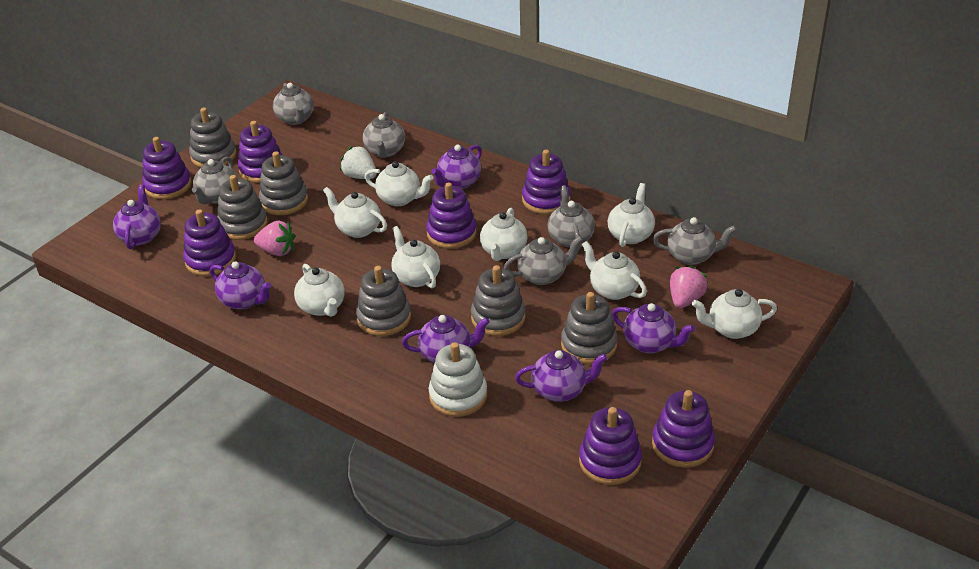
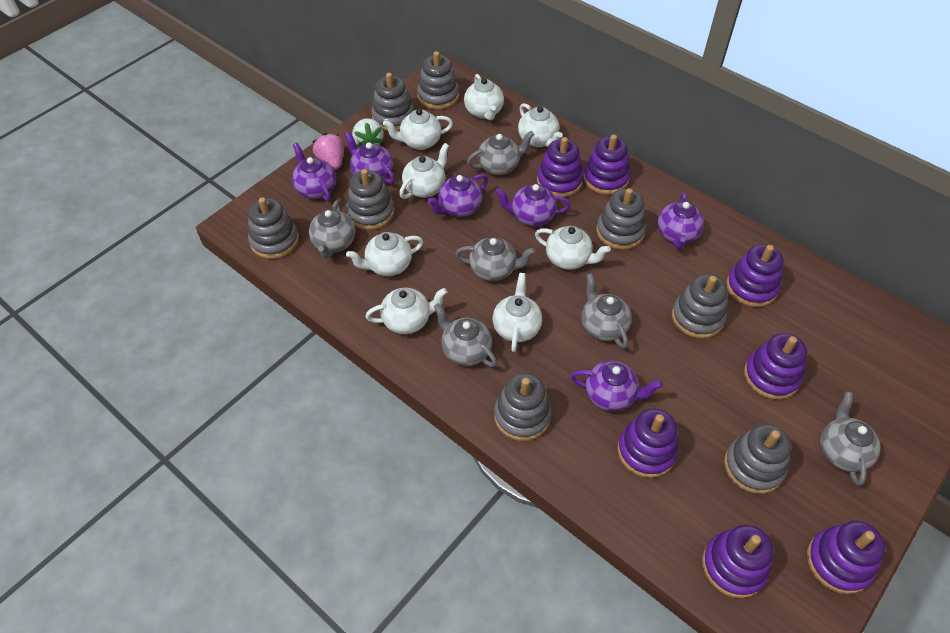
grey stacking toy: [189,108,236,168] [217,175,268,240] [259,151,308,215] [356,266,411,336] [471,265,526,336] [561,292,618,364] = 6 -> [248,197,299,259] [346,169,394,230] [371,73,414,131] [417,51,459,109] [494,373,552,441] [596,188,646,250] [672,274,728,339] [724,424,791,494] = 8
pink strawberry: [254,221,295,256] [670,266,707,308] = 2 -> [312,133,344,170] = 1
white stacking toy: [429,342,487,417] = 1 -> none = 0

